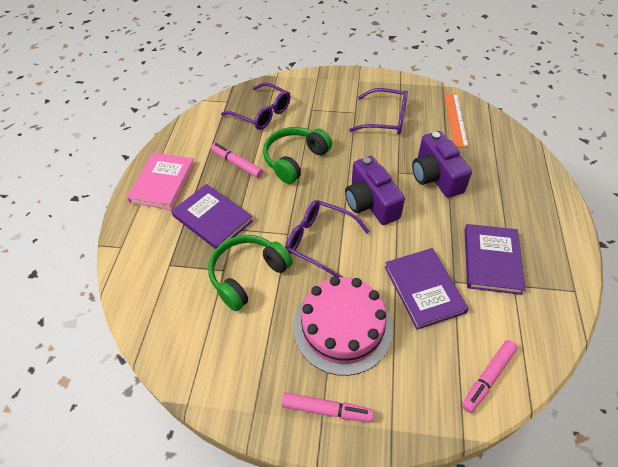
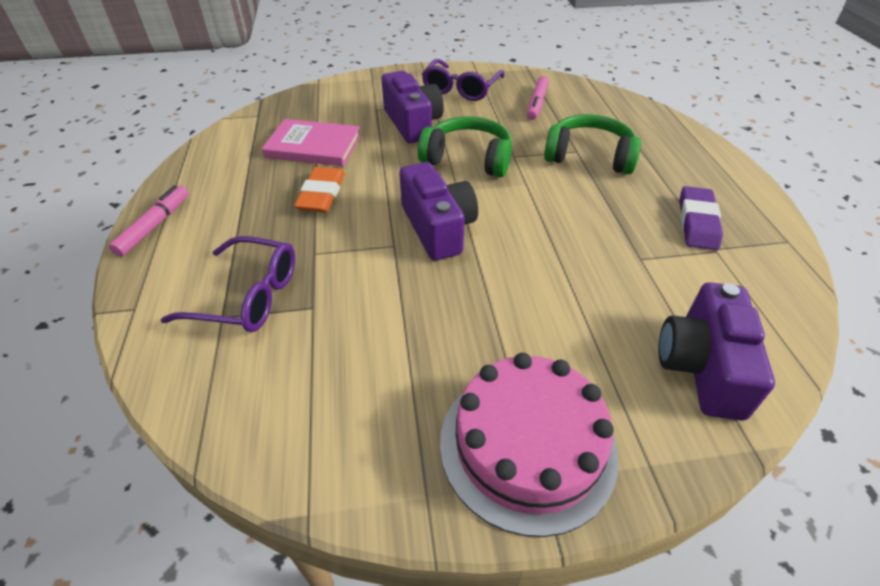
orange eraser: none = 0 -> [294,167,345,212] = 1
orange ruler: [444,93,468,148] = 1 -> none = 0
pink marker: [211,143,263,178] [281,393,374,422] [462,340,518,413] = 3 -> [109,185,189,257] [527,76,549,120] = 2
purple book: [171,184,253,249] [385,248,469,330] [465,224,526,295] = 3 -> none = 0
purple camera: [345,156,405,225] [412,131,472,198] = 2 -> [381,71,444,143] [399,162,478,261] [659,282,775,421] = 3
purple eraser: none = 0 -> [680,186,723,250] = 1
purple glasses: [221,83,290,130] [286,200,370,277] [349,88,408,134] = 3 -> [160,236,295,332] [422,59,505,101] = 2

